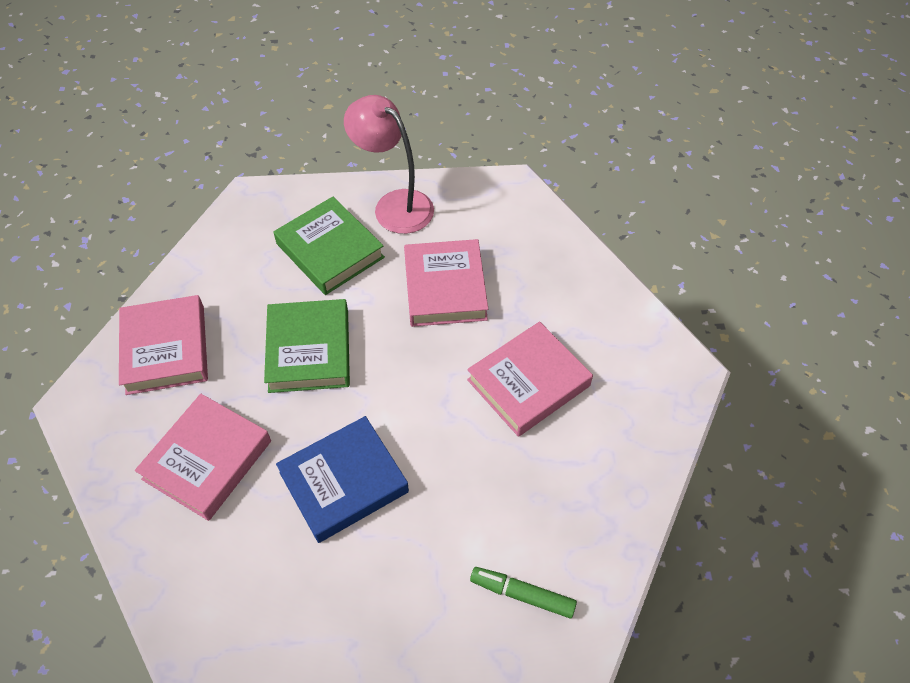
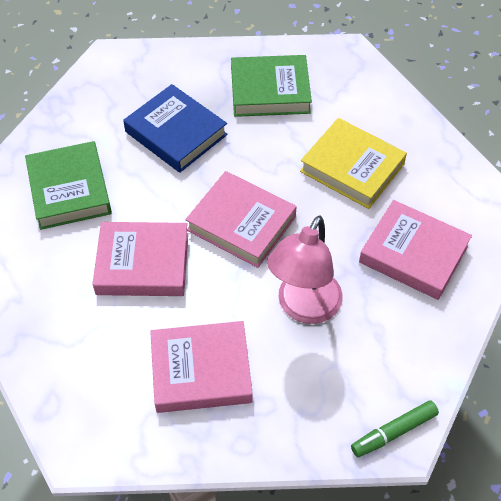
yellow book: none = 0 -> [300,118,407,209] = 1

